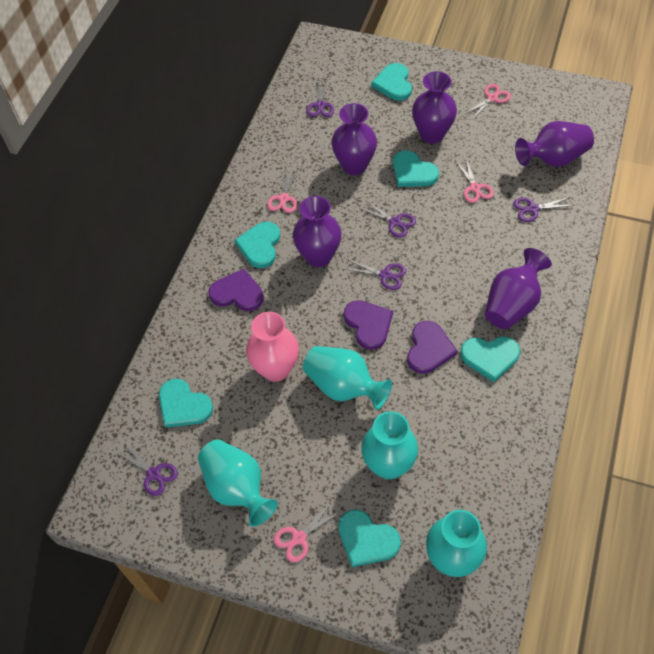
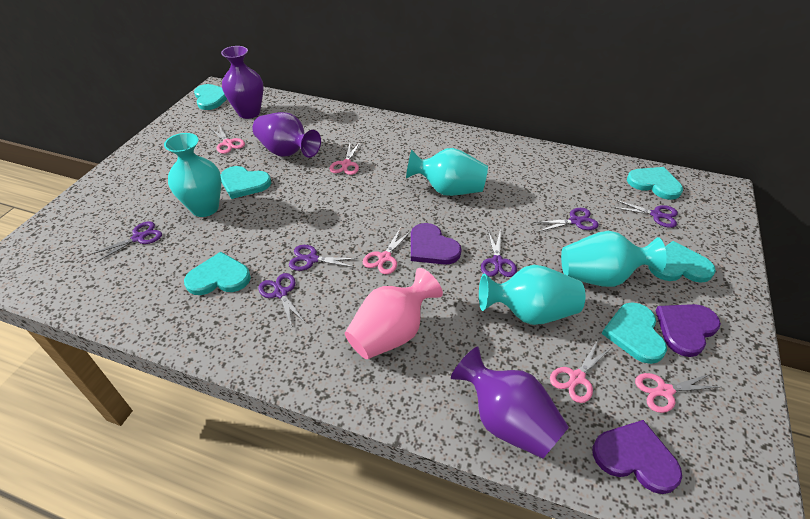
pink scissors: [267,168,297,213] [274,502,340,562] [456,158,494,203] [465,84,511,120] = 4 -> [210,125,245,154] [330,143,360,175] [363,228,412,274] [550,340,612,403] [635,373,720,413] = 5
purple scissors: [116,443,178,496] [306,78,334,117] [344,259,406,290] [359,200,416,237] [513,197,574,222] = 5 -> [92,221,162,262] [258,273,306,328] [289,245,359,271] [481,231,517,277] [533,208,599,232] [612,199,678,228] = 6
purple vase: [293,196,341,267] [331,103,377,175] [412,71,457,144] [485,248,552,329] [515,121,594,167] = 5 -> [221,46,264,119] [252,112,321,158] [451,347,569,459] = 3

